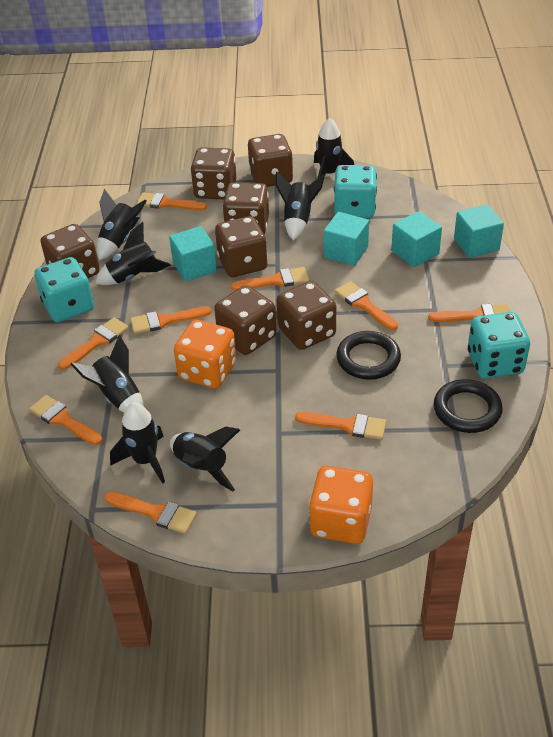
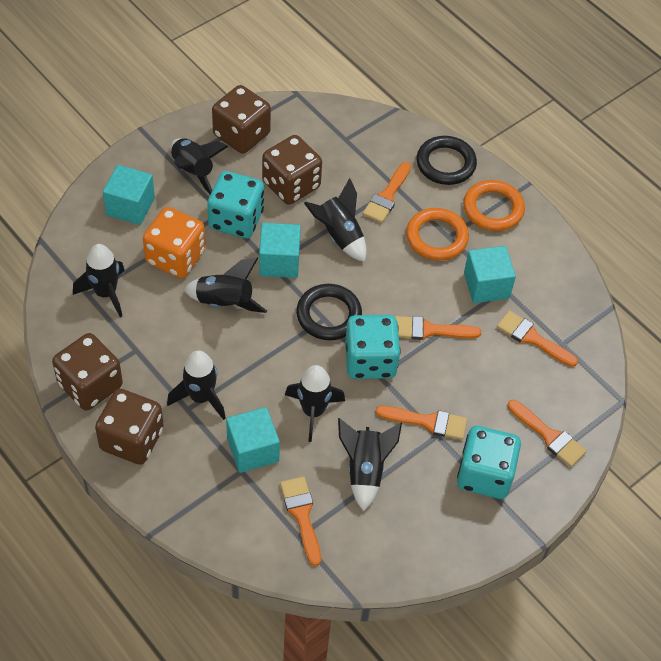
brown dice: [41,224,100,278] [191,147,236,200] [214,285,277,355] [215,216,267,277] [223,182,269,234] [248,134,293,187] [277,281,336,350] = 7 -> [52,333,123,411] [95,389,164,465] [212,85,271,154] [262,135,322,205] = 4
orange brush: [29,395,102,445] [58,317,129,370] [104,492,197,534] [130,307,212,334] [136,192,207,210] [231,267,309,291] [295,412,386,440] [335,281,398,330] [428,304,510,322] = 9 -> [280,476,321,566] [363,162,411,223] [375,406,467,440] [395,316,481,340] [497,311,578,367] [508,400,587,467] = 6
orange dice: [174,320,236,389] [309,466,373,544] = 2 -> [143,207,205,278] = 1
orange ring: none = 0 -> [406,208,469,261] [463,180,525,231] = 2

